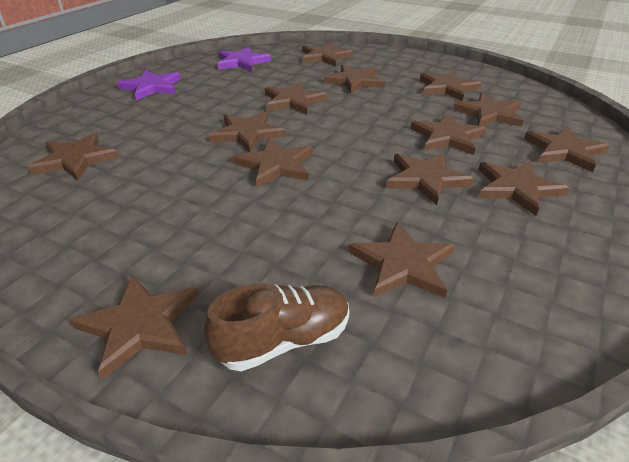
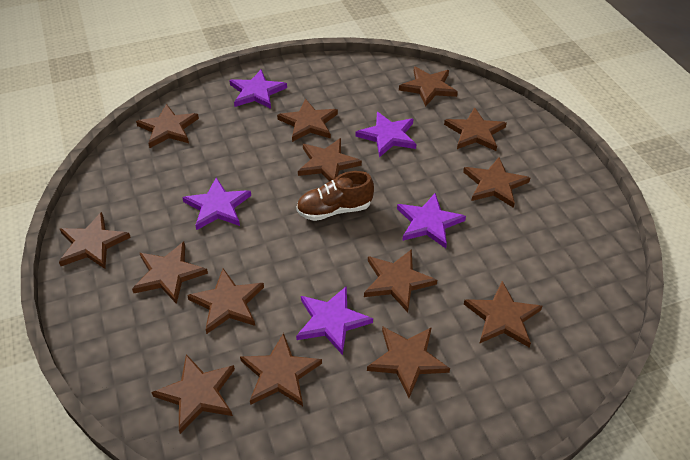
purple star: [117,70,181,100] [217,47,271,72] = 2 -> [182,177,251,230] [229,69,287,109] [296,286,373,355] [355,112,416,157] [397,193,466,248] = 5

